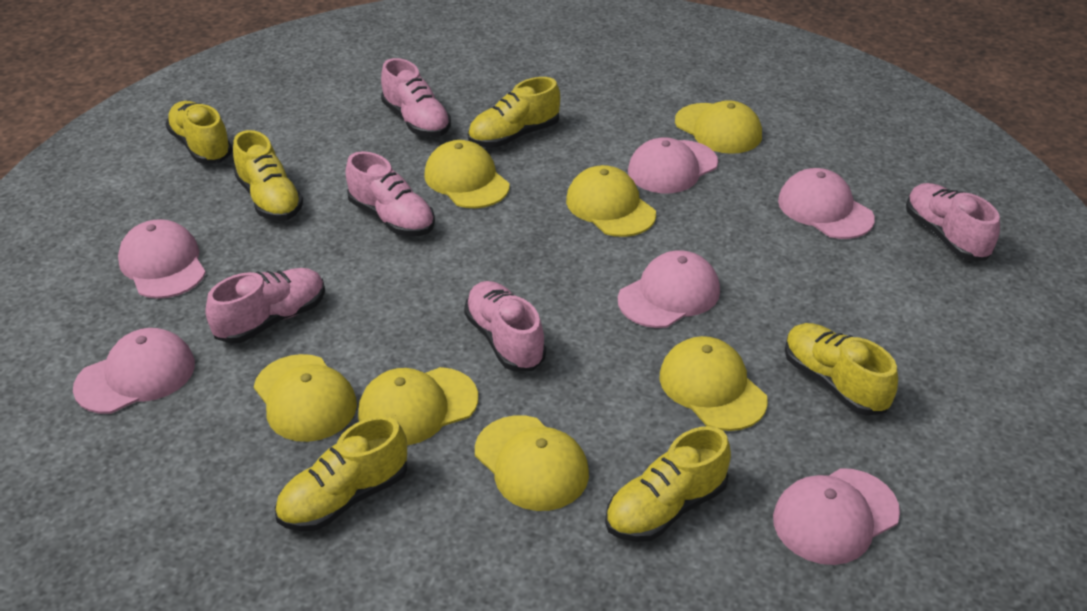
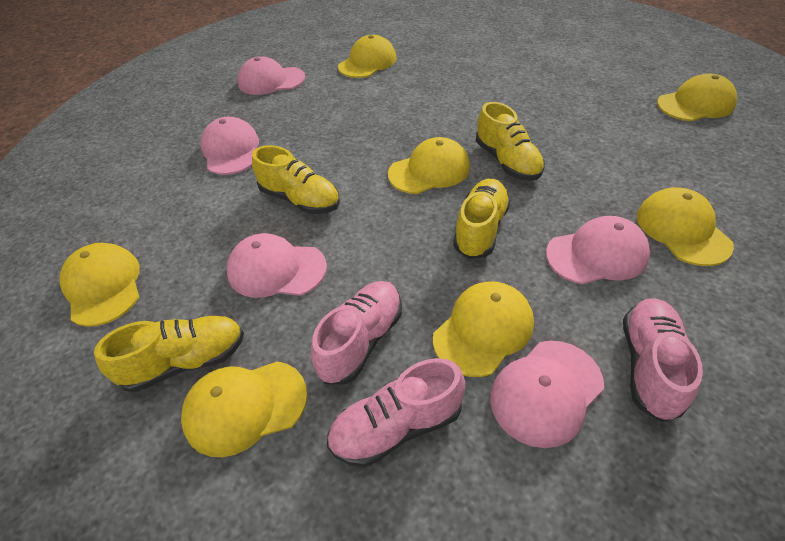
pink cap: [73,328,195,414] [118,219,206,299] [618,250,720,328] [628,137,718,193] [773,468,900,565] [778,168,875,239] = 6 -> [201,117,259,175] [227,233,327,298] [238,56,305,95] [490,341,604,448] [546,216,650,284] = 5
pink shoe: [206,268,325,344] [346,151,435,236] [381,58,451,137] [464,281,546,371] [906,183,1000,261] = 5 -> [311,281,402,384] [327,358,465,467] [623,298,703,422] = 3
yellow shoe: [165,101,233,164] [233,130,303,221] [275,416,407,531] [468,77,560,147] [605,426,731,542] [785,323,898,416] = 6 -> [94,316,244,392] [252,145,340,214] [453,179,511,259] [476,102,545,181] = 4

